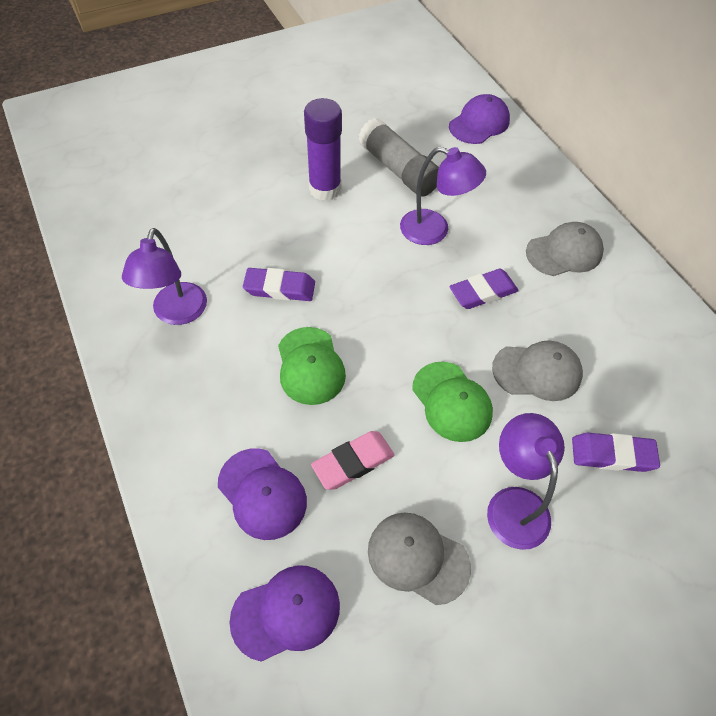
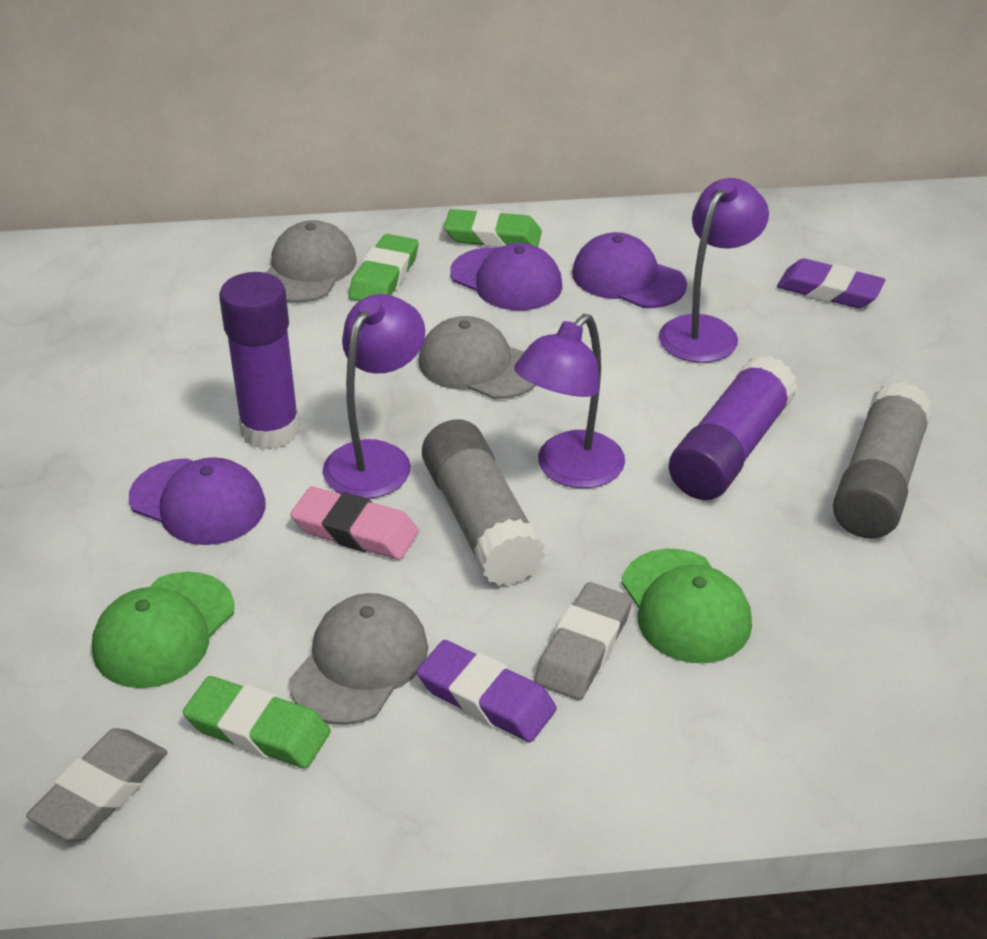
green eraser: none = 0 -> [183,676,331,769] [349,234,419,301] [444,209,542,248] = 3
grey eraser: none = 0 -> [26,728,168,841] [535,582,632,700] = 2
grey glue stick: [358,118,439,197] = 1 -> [422,419,545,585] [833,381,933,538] = 2
purple eraser: [243,268,315,301] [449,269,519,309] [572,433,660,472] = 3 -> [417,640,557,742] [777,259,885,308] = 2
purple glue stick: [304,98,342,201] = 1 -> [219,272,300,450] [669,355,798,500] = 2

